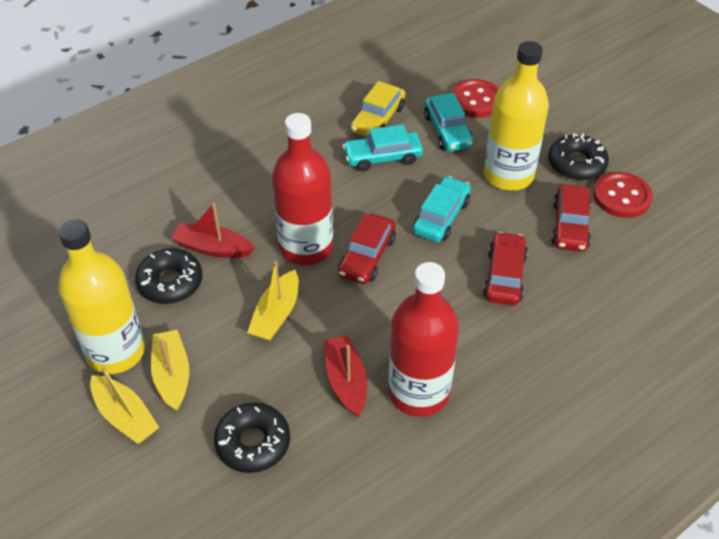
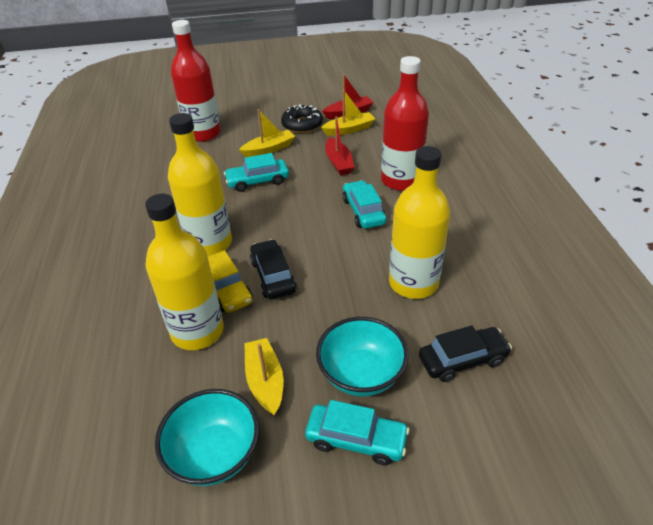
black car: none = 0 -> [250,239,297,300] [419,325,512,382] = 2
black donut: [135,249,202,304] [214,403,290,473] [548,133,609,181] = 3 -> [281,104,323,133] = 1
red button: [451,79,499,118] [593,172,653,218] = 2 -> none = 0
red car: [338,213,396,284] [483,232,528,305] [551,185,591,252] = 3 -> none = 0
turquoise bowl: none = 0 -> [155,389,259,486] [316,317,409,397] = 2
yellow bottle: [58,220,145,374] [484,41,549,191] = 2 -> [145,194,224,350] [168,113,232,257] [389,146,450,299] = 3

